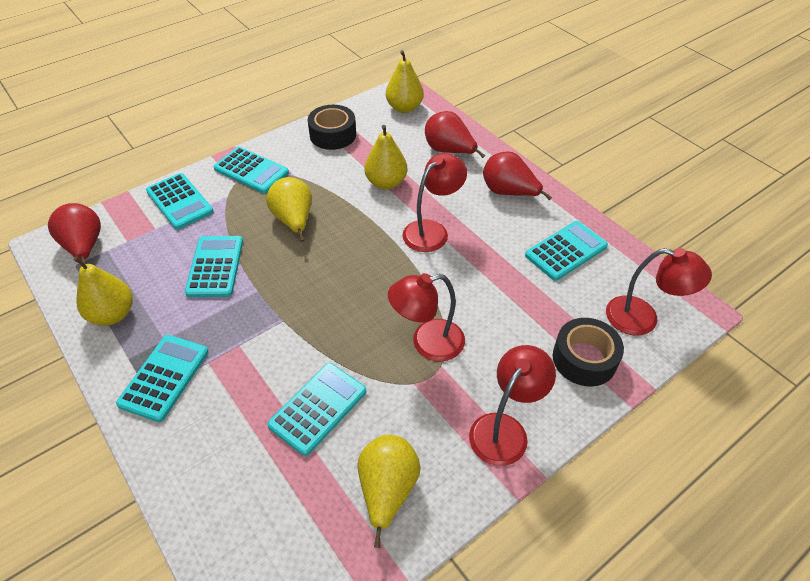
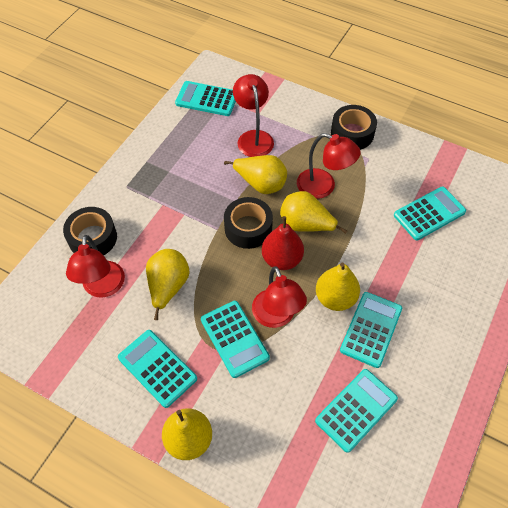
black tape: [308,105,356,150] [553,318,624,387] = 2 -> [63,207,117,255] [224,197,273,249] [331,105,377,150] = 3
red pear: [48,203,101,264] [425,111,485,158] [483,151,552,200] = 3 -> [262,216,304,270] = 1

